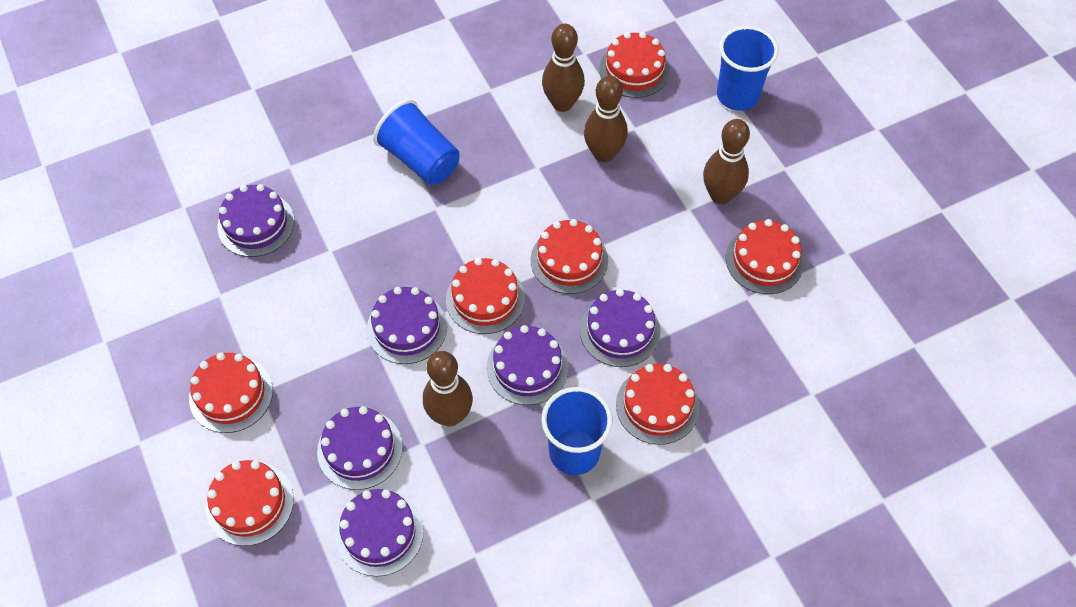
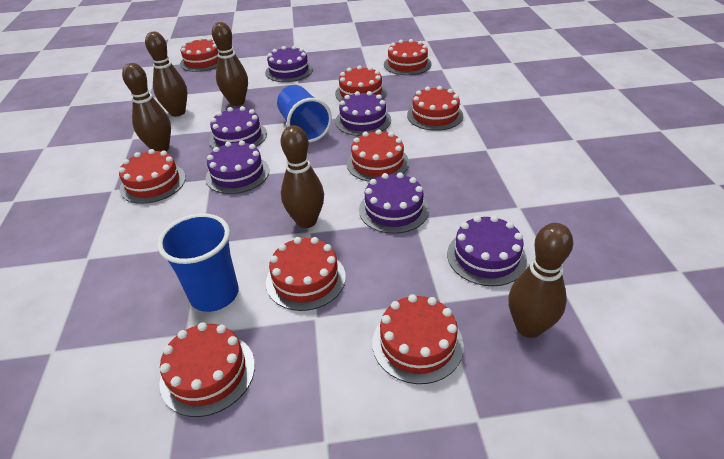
blue cup: [373,100,460,185] [541,387,612,475] [717,26,779,111] = 3 -> [157,213,239,312] [277,85,332,143] = 2
brown bowling pin: [423,351,473,426] [542,24,585,112] [584,76,628,162] [703,119,750,204] = 4 -> [122,63,171,151] [145,32,187,117] [212,22,248,106] [281,125,324,228] [509,223,573,338] = 5
red cake: [189,352,273,433] [206,460,294,546] [446,258,525,334] [531,219,608,294] [599,32,670,98] [616,364,699,445] [726,219,804,294] = 7 -> [118,149,186,204] [159,322,255,417] [180,37,219,72] [266,237,346,311] [335,66,387,101] [347,129,409,182] [372,294,464,384] [384,39,432,75] [407,86,463,131] = 9

